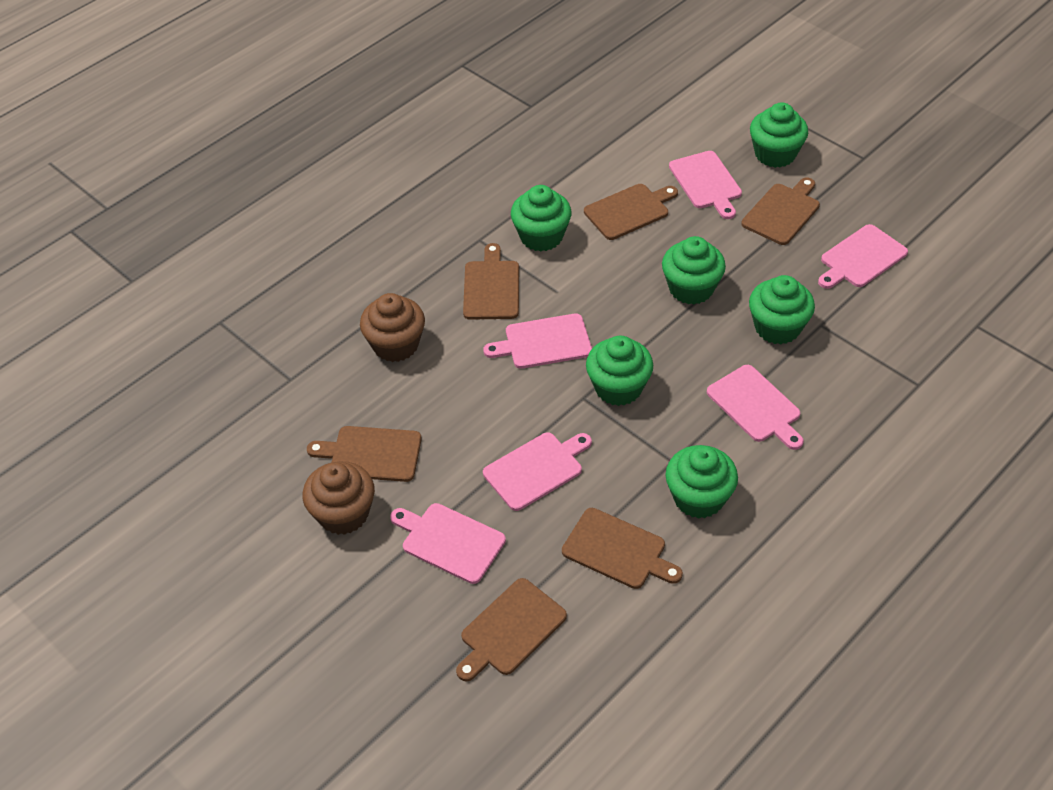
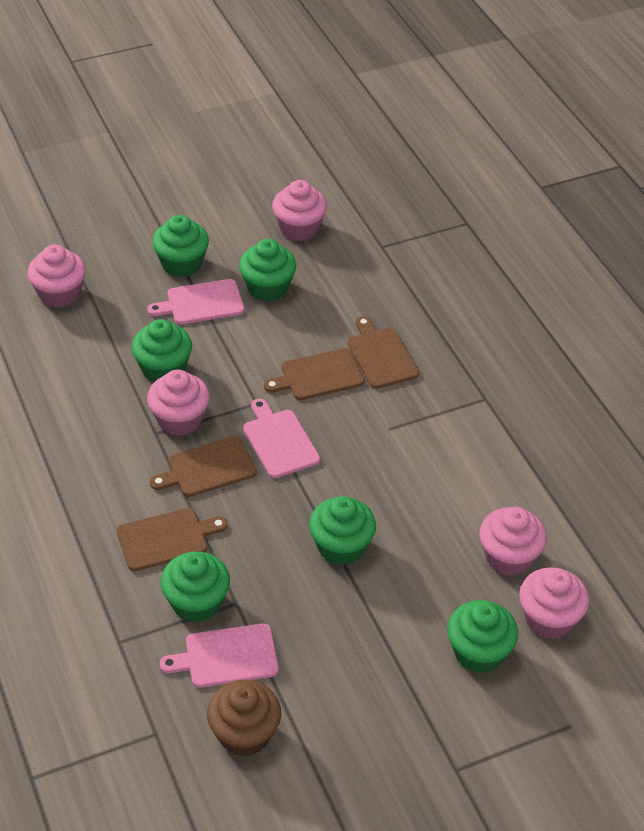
brown cupcake: [303,461,375,535] [360,293,425,362] = 2 -> [207,680,281,757] = 1
brown cutting board: [307,426,422,482] [456,578,567,681] [463,243,519,320] [562,508,683,589] [584,184,678,240] [741,177,820,245] = 6 -> [117,508,228,571] [150,436,257,497] [264,348,365,400] [347,316,419,389] = 4
pink cupcake: none = 0 -> [27,245,86,308] [147,370,210,436] [272,180,327,241] [480,507,547,576] [519,567,589,639] = 5
pink cutting board: [390,503,506,584] [483,313,592,369] [483,432,592,511] [669,151,742,219] [707,365,804,450] [818,224,908,289] = 6 -> [147,279,244,324] [160,623,279,688] [243,398,320,478] = 3

